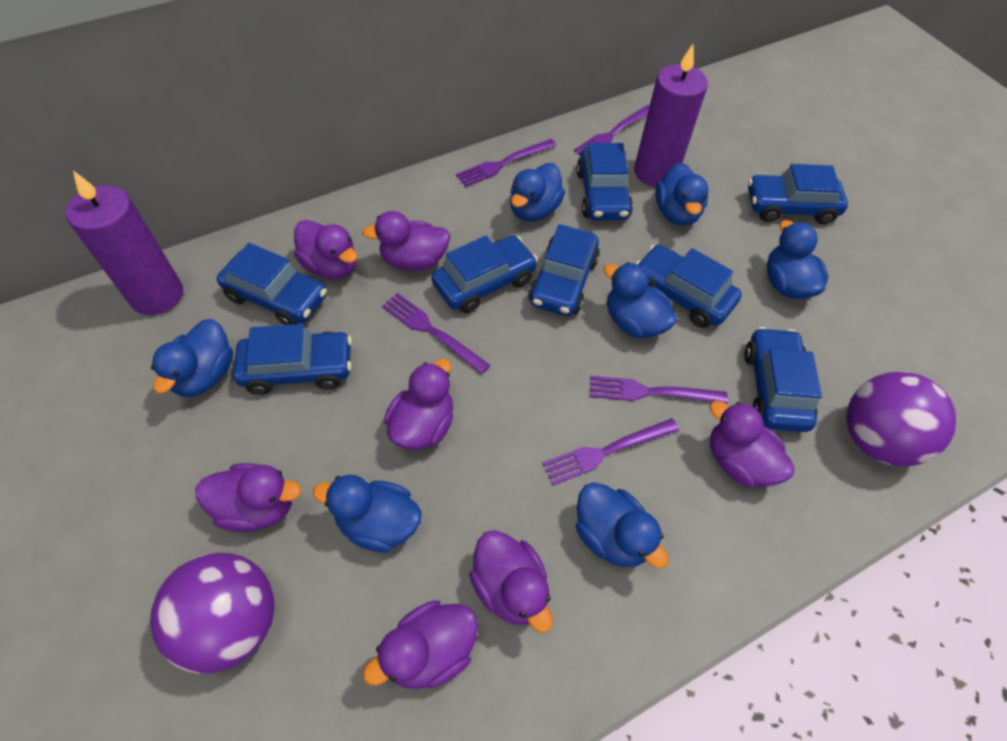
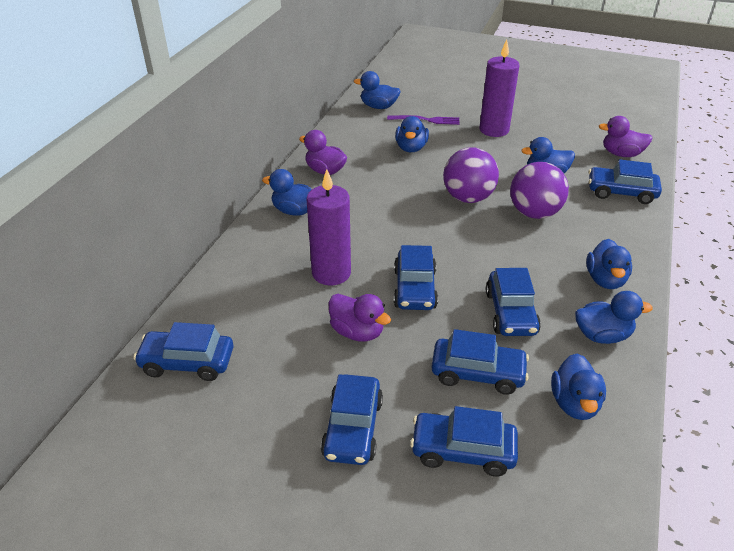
blue car: [217,243,327,325] [233,324,352,395] [431,235,538,313] [528,224,600,316] [576,143,633,220] [635,244,742,328] [744,327,822,432] [748,164,848,224] = 8 -> [133,322,234,381] [321,374,383,465] [394,245,438,310] [410,406,518,477] [431,329,529,395] [486,268,541,336] [588,159,662,204] = 7
purple duck: [195,463,301,532] [294,220,358,279] [362,211,451,271] [363,600,478,689] [384,359,453,450] [469,530,553,633] [709,401,795,487] = 7 -> [299,130,347,175] [329,294,391,342] [598,116,652,157] = 3
purple fork: [382,293,490,374] [456,139,557,187] [542,418,679,485] [574,105,650,155] [590,375,728,405] = 5 -> [387,115,460,125] = 1

